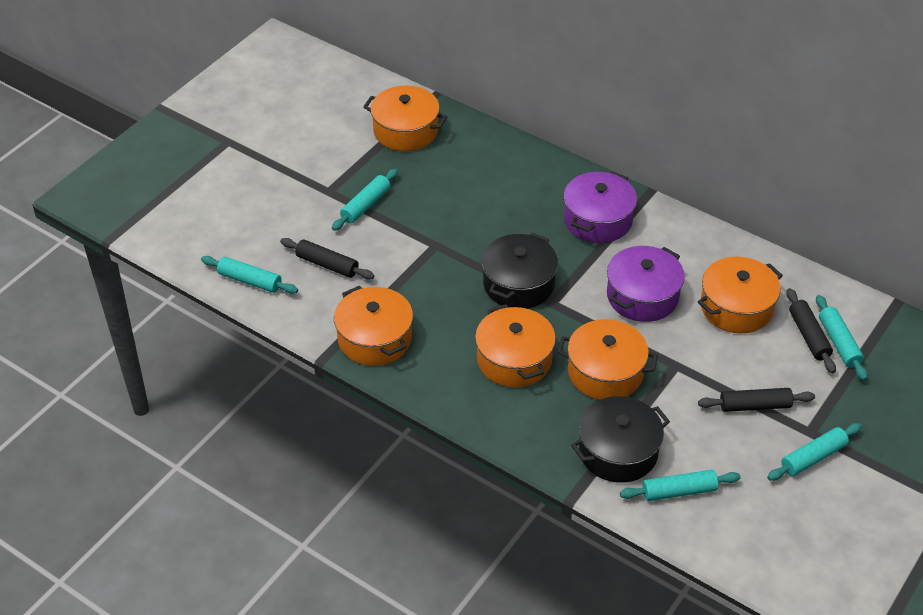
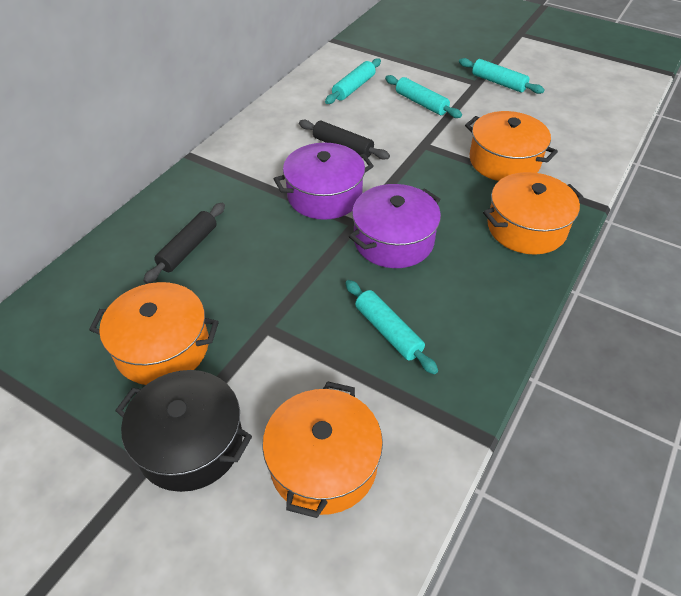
black pot: [482,233,558,309] [571,396,670,483] = 2 -> [115,370,252,492] = 1
black rolling pin: [280,238,374,280] [698,388,815,412] [786,288,836,373] = 3 -> [143,203,225,284] [299,120,390,160] = 2
orange pot: [334,285,413,366] [363,86,447,151] [475,304,556,388] [558,319,658,400] [698,257,783,334] = 5 -> [89,282,219,385] [262,381,383,518] [465,111,558,181] [483,172,584,255] = 4
turquoise rolling pin: [201,256,298,294] [332,169,398,231] [620,470,741,501] [767,423,862,481] [816,295,868,381] = 5 -> [325,58,381,104] [345,280,438,374] [385,75,462,118] [459,58,545,94] = 4

